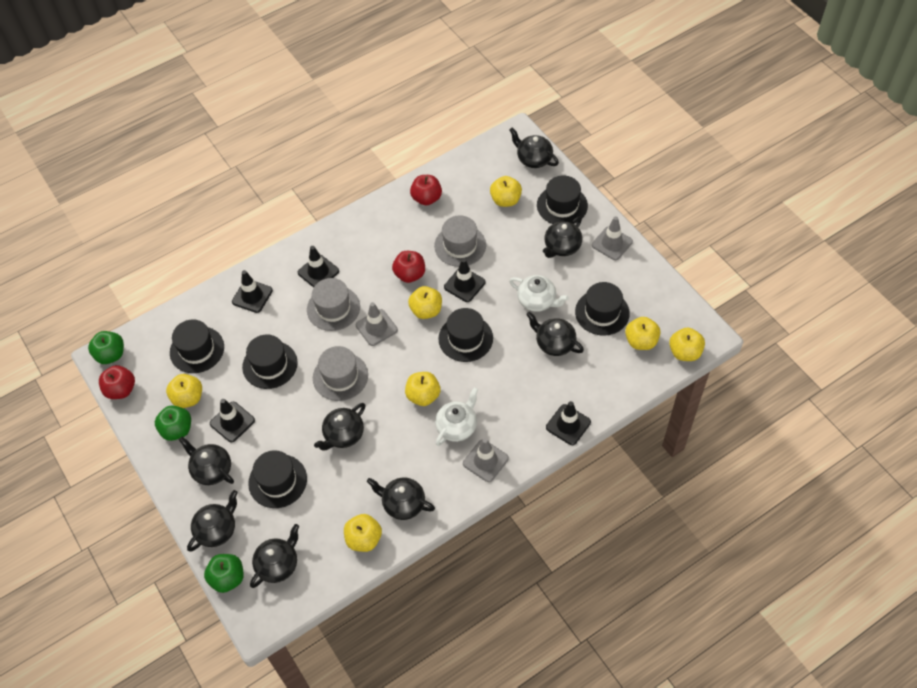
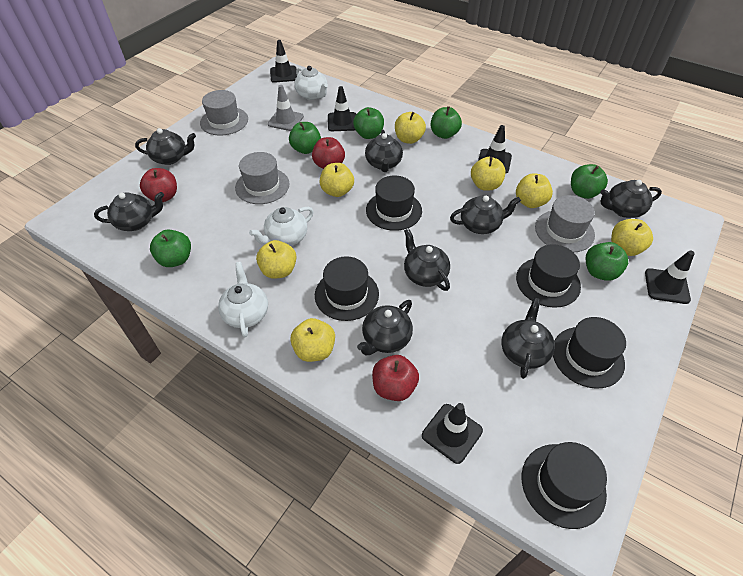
black hat: [170,319,224,373] [242,334,298,389] [248,450,307,508] [438,308,493,362] [537,175,588,224] [575,282,630,336] = 6 -> [315,256,379,321] [366,176,422,231] [516,244,581,308] [522,442,607,529] [553,317,626,389] = 5
green apple: [88,331,124,364] [155,405,191,441] [204,554,244,593] = 3 -> [150,229,191,267] [289,122,321,154] [353,107,384,139] [431,106,462,139] [571,164,608,199] [586,242,628,281] = 6
grey traffic cone: [356,302,398,346] [463,438,509,482] [592,216,633,260] = 3 -> [268,85,304,131] = 1
white teapot: [435,387,478,446] [509,275,569,312] = 2 -> [218,262,268,337] [249,207,314,246] [295,66,328,100] = 3

